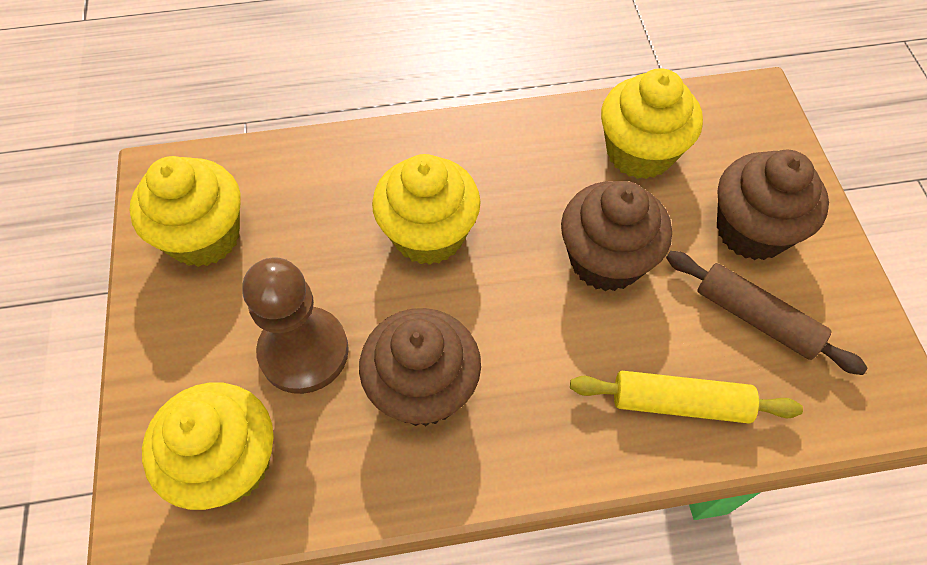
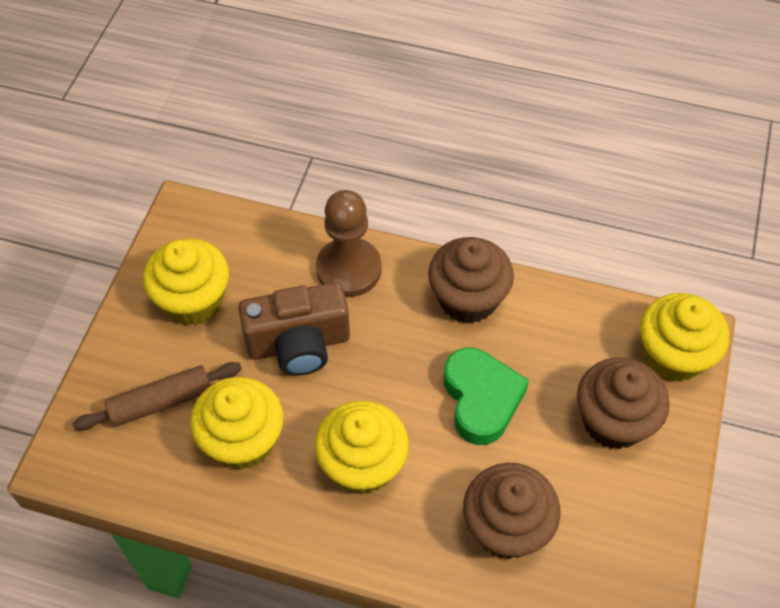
brown camera: none = 0 -> [238,282,350,376] = 1
green heart: none = 0 -> [444,348,529,445] = 1
yellow rolling pin: [570,371,803,423] = 1 -> none = 0

